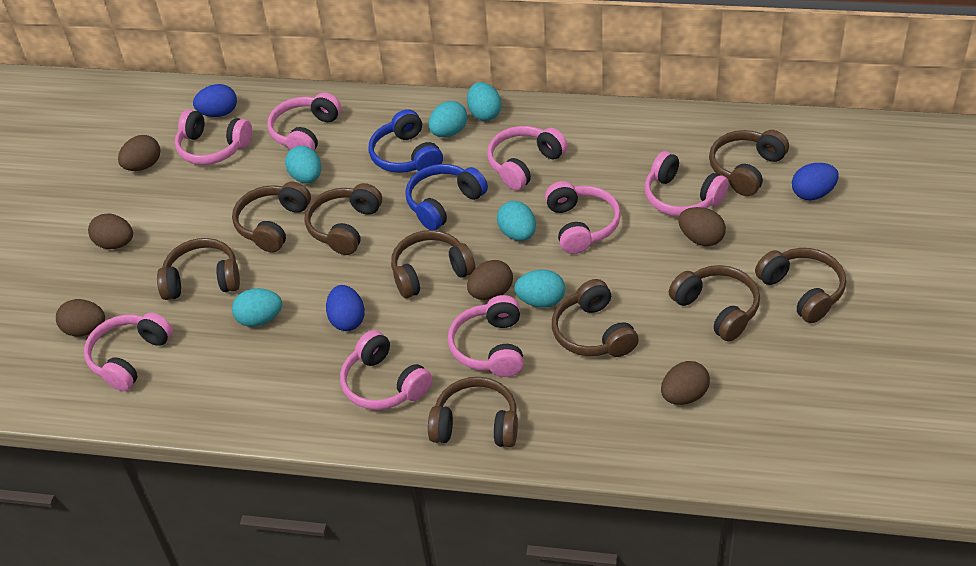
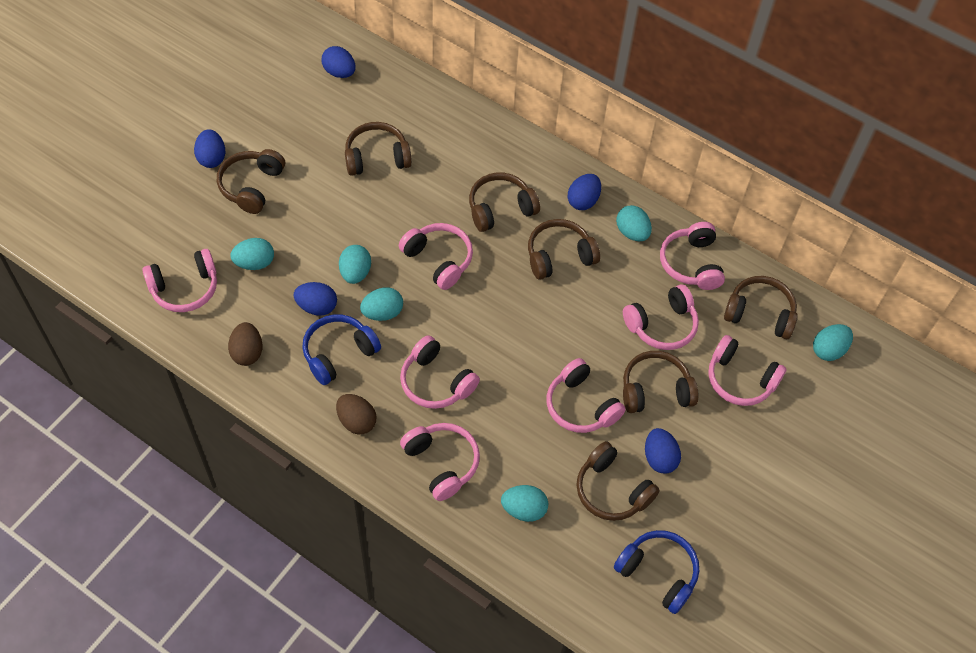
blue egg: [193,84,237,117] [326,285,365,331] [792,163,839,200] = 3 -> [194,129,226,168] [293,282,337,316] [321,46,355,78] [567,174,601,210] [645,428,681,474] = 5
brown egg: [56,299,105,337] [88,213,133,249] [118,135,160,171] [467,260,513,300] [661,361,710,405] [678,207,726,246] = 6 -> [228,322,262,366] [336,394,376,434] = 2
brown headphones: [157,238,240,300] [232,181,311,253] [305,183,382,255] [391,230,476,298] [428,377,518,447] [552,279,639,357] [669,265,760,342] [709,130,789,196] [755,248,846,323] = 9 -> [217,149,285,214] [345,122,412,176] [469,172,540,232] [528,219,600,280] [576,441,660,521] [623,351,698,413] [724,276,798,339] = 7

